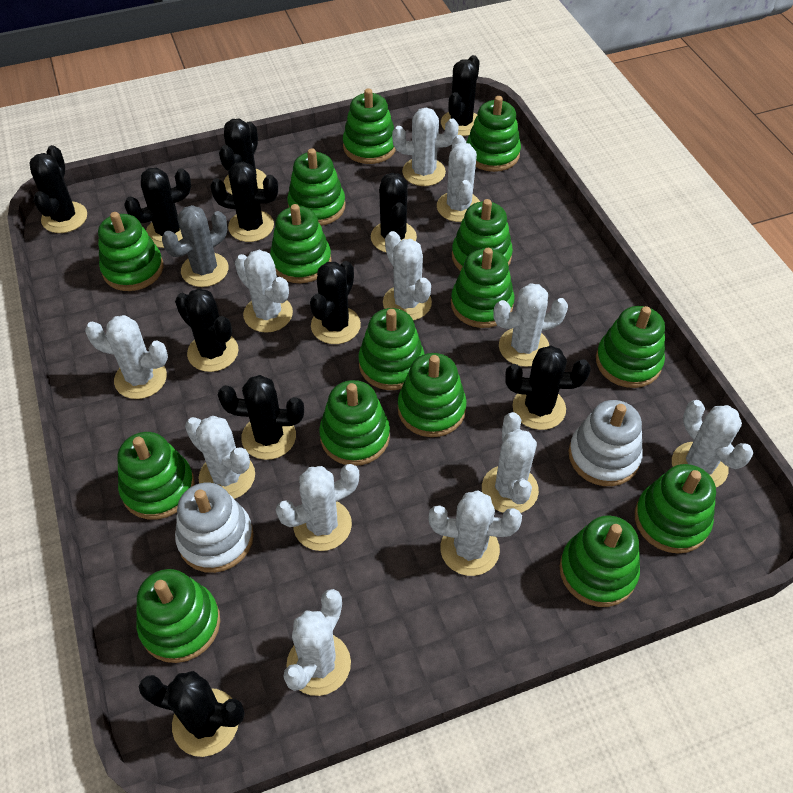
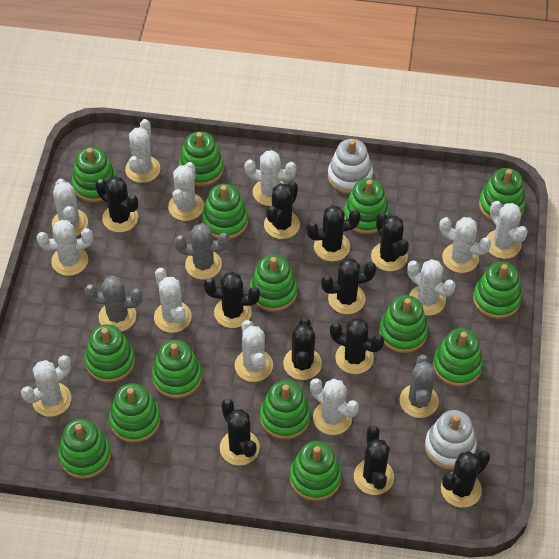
grey cactus: [162,205,229,287] = 1 -> [85,276,142,332] [175,223,229,280] [399,355,439,418] = 3

